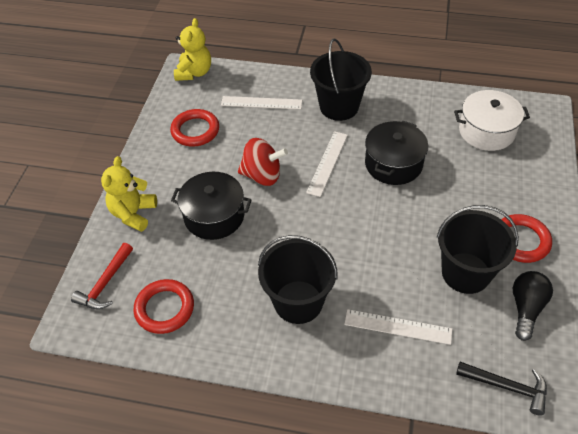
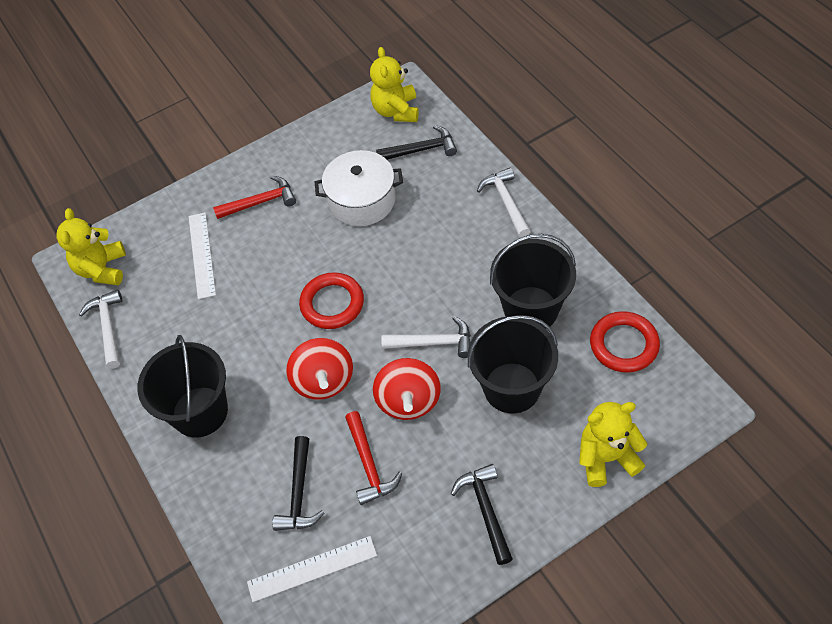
black hammer: [456,362,547,416] = 1 -> [272,436,324,531] [376,125,457,160] [451,464,513,565] = 3
black light bulb: [513,271,553,341] = 1 -> none = 0
black pot: [171,172,252,240] [365,121,428,185] = 2 -> none = 0
red hammer: [71,243,133,309] = 1 -> [213,176,296,219] [345,411,402,505] = 2
red ring: [134,279,194,334] [170,109,219,147] [501,214,552,263] = 3 -> [299,272,364,329] [590,311,660,373] = 2
red spinning top: [238,138,288,186] = 1 -> [286,338,353,400] [373,358,441,420] = 2
white hammer: none = 0 -> [79,290,122,369] [381,316,471,358] [477,167,531,237] = 3
white ruler: [221,96,302,110] [306,131,348,197] [344,309,452,345] = 3 -> [189,212,216,299] [247,536,377,602] = 2
yellow teddy bear: [101,156,157,232] [174,18,211,81] = 2 -> [57,208,126,285] [370,47,419,122] [579,402,647,487] = 3

